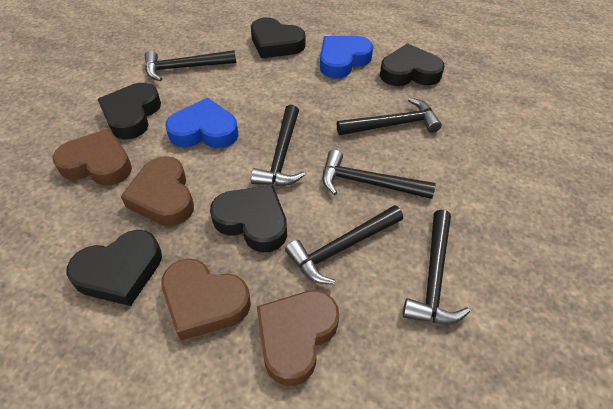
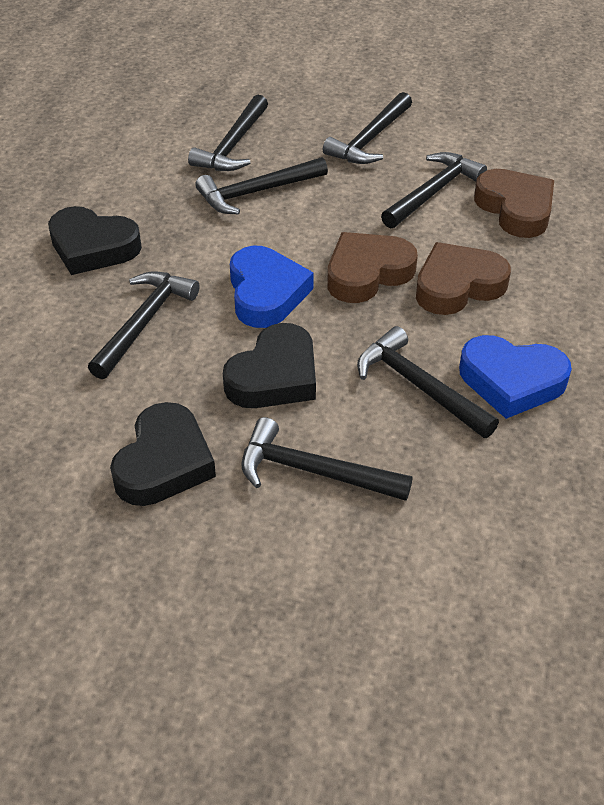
black hammer: [144,50,236,81] [251,105,305,186] [285,205,403,284] [322,150,436,199] [337,98,442,135] [403,210,470,324] = 6 -> [88,271,200,379] [188,95,268,171] [195,157,328,214] [242,417,413,501] [323,92,412,164] [357,326,499,438] [381,152,487,228] = 7
black heart: [67,230,162,306] [97,83,161,139] [210,185,287,252] [251,17,305,58] [380,44,444,86] = 5 -> [48,206,142,275] [110,402,216,506] [223,323,316,408] = 3
brown heart: [52,128,132,186] [121,156,194,226] [161,258,251,341] [257,290,339,386] = 4 -> [327,232,418,303] [416,242,511,315] [474,169,554,238] = 3

